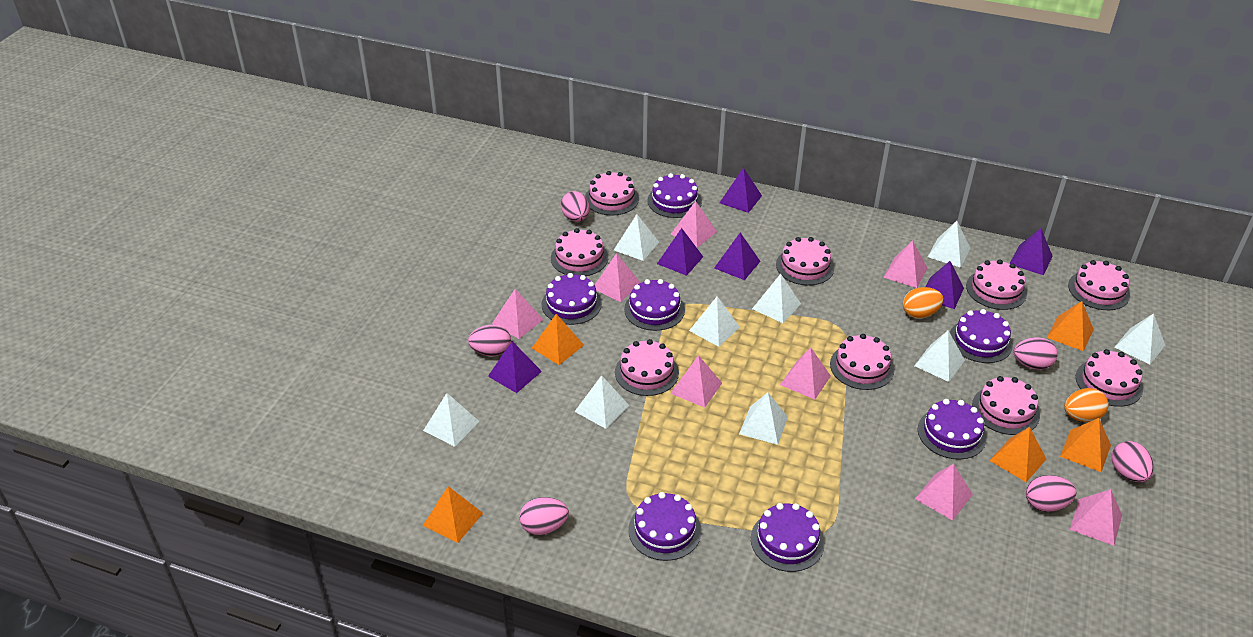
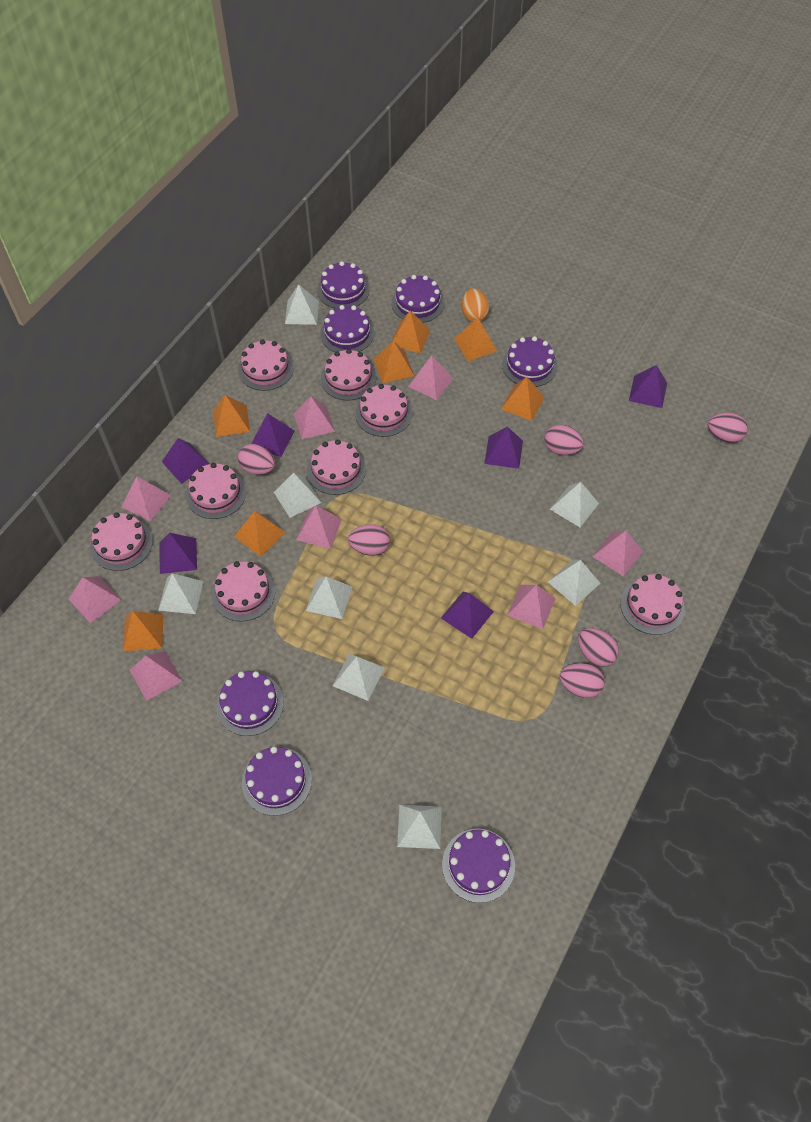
orange egg: [903,287,943,318] [1064,388,1109,422] = 2 -> [462,288,489,322] = 1
orange pyramid: [423,486,483,543] [532,314,584,365] [989,427,1046,482] [1047,301,1094,351] [1060,418,1111,472] = 5 -> [123,611,163,651] [213,395,250,437] [234,511,286,557] [374,340,414,383] [392,311,430,353] [454,318,497,361] [501,377,545,421] = 7
pink cake: [551,228,608,276] [585,171,639,216] [615,339,679,396] [776,237,834,285] [830,334,894,390] [966,259,1027,310] [972,376,1040,435] [1068,260,1130,310] [1076,349,1143,407] = 9 -> [90,512,153,571] [186,463,246,519] [212,561,275,622] [238,340,294,391] [307,439,366,495] [321,349,377,401] [355,384,412,437] [620,574,685,635] = 8
white pyramid: [423,393,480,447] [574,375,630,429] [614,214,659,261] [689,296,740,347] [739,392,788,445] [752,274,801,323] [914,331,965,382] [928,221,971,268] [1114,313,1165,365] = 9 -> [158,573,204,614] [274,473,322,518] [285,284,319,325] [306,576,352,619] [333,653,385,701] [397,805,442,849] [548,560,600,606] [550,482,599,527] = 8

